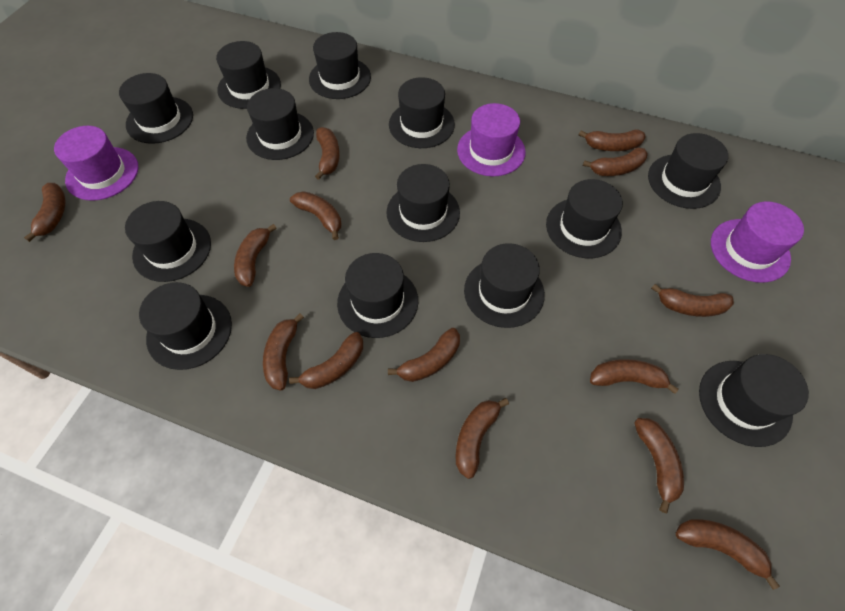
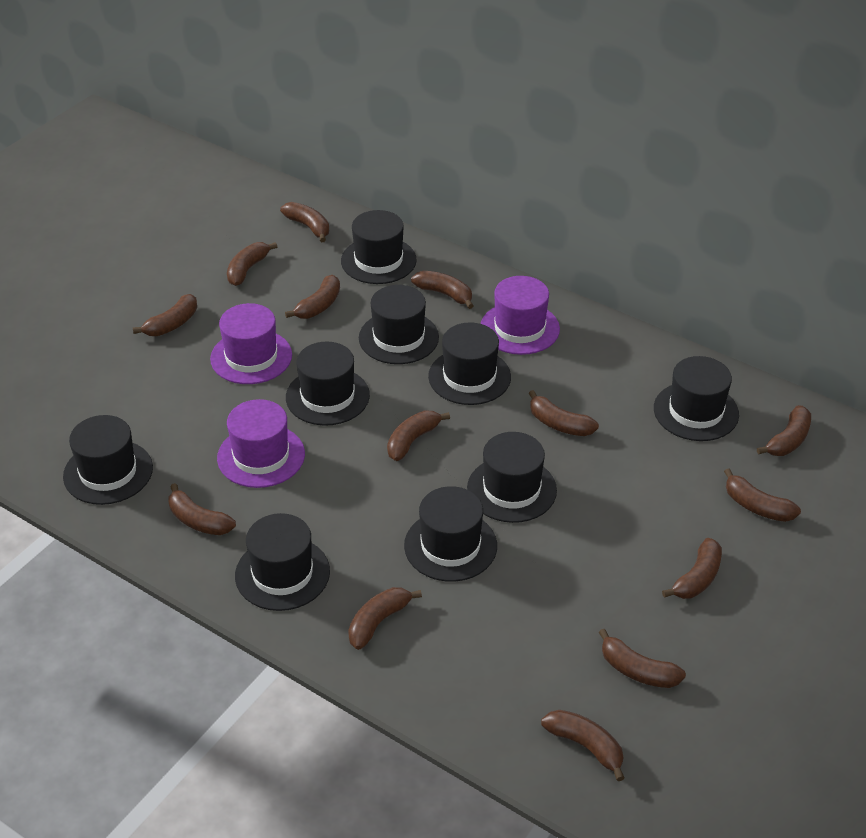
black hat: [119,73,193,144] [125,201,211,282] [139,282,232,370] [216,41,281,109] [246,88,314,160] [309,32,371,99] [337,253,418,338] [386,164,460,242] [389,77,455,148] [464,243,545,328] [546,179,623,258] [648,133,728,209] [699,354,809,447] = 13 -> [63,415,153,505] [235,513,330,611] [286,342,370,426] [341,210,417,284] [359,285,439,364] [404,486,497,582] [428,322,511,405] [467,432,557,523] [654,356,739,441] = 9

